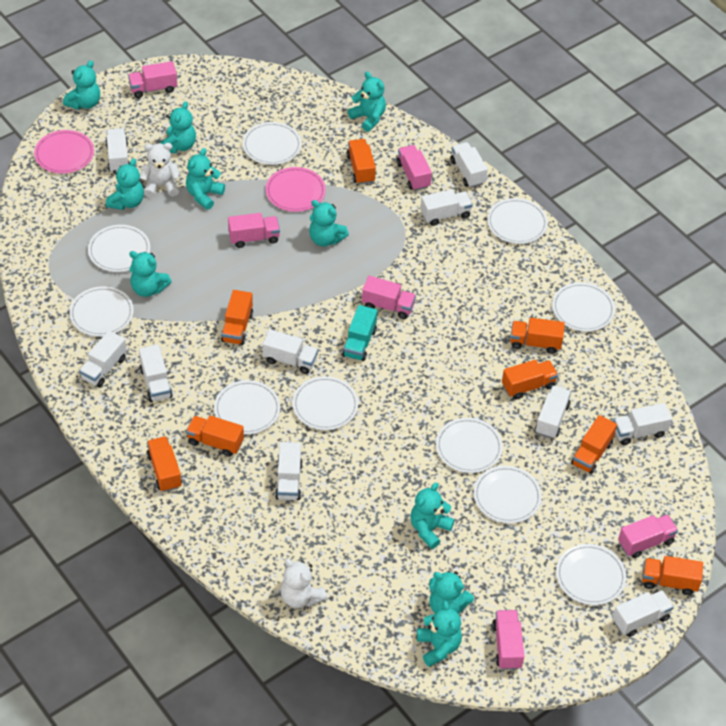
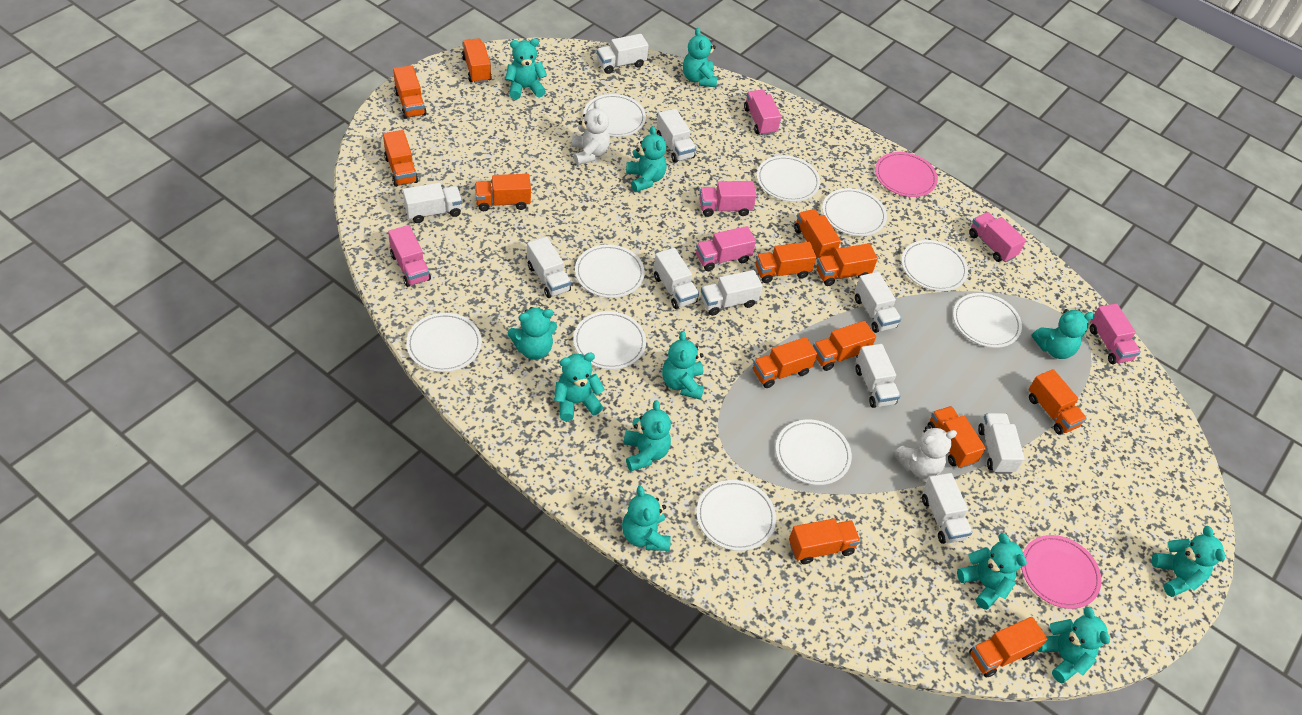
orange truck: [147,436,182,492] [186,416,244,457] [221,290,253,345] [346,139,376,184] [502,360,558,400] [510,318,565,354] [571,415,617,474] [642,556,703,595] = 8 -> [383,130,418,187] [393,65,427,119] [462,38,492,83] [475,174,531,211] [753,337,817,388] [755,242,816,283] [789,518,860,564] [794,209,841,259] [813,321,876,371] [816,243,878,286] [927,406,986,468] [969,617,1047,678] [1028,369,1087,435] = 13
turquoise teddy bear: [63,60,100,110] [106,158,144,210] [129,251,172,297] [160,101,196,153] [186,148,225,210] [309,200,349,247] [348,71,386,132] [410,483,454,549] [417,601,462,667] [429,571,474,614] = 10 -> [505,38,547,100] [507,307,557,360] [554,353,605,421] [622,485,671,551] [623,400,671,471] [626,126,667,192] [662,331,704,400] [683,28,717,87] [957,533,1027,610] [1032,309,1095,359] [1038,607,1110,683] [1152,526,1225,597] = 12
turquoise truck: [342,305,377,361] = 1 -> none = 0

